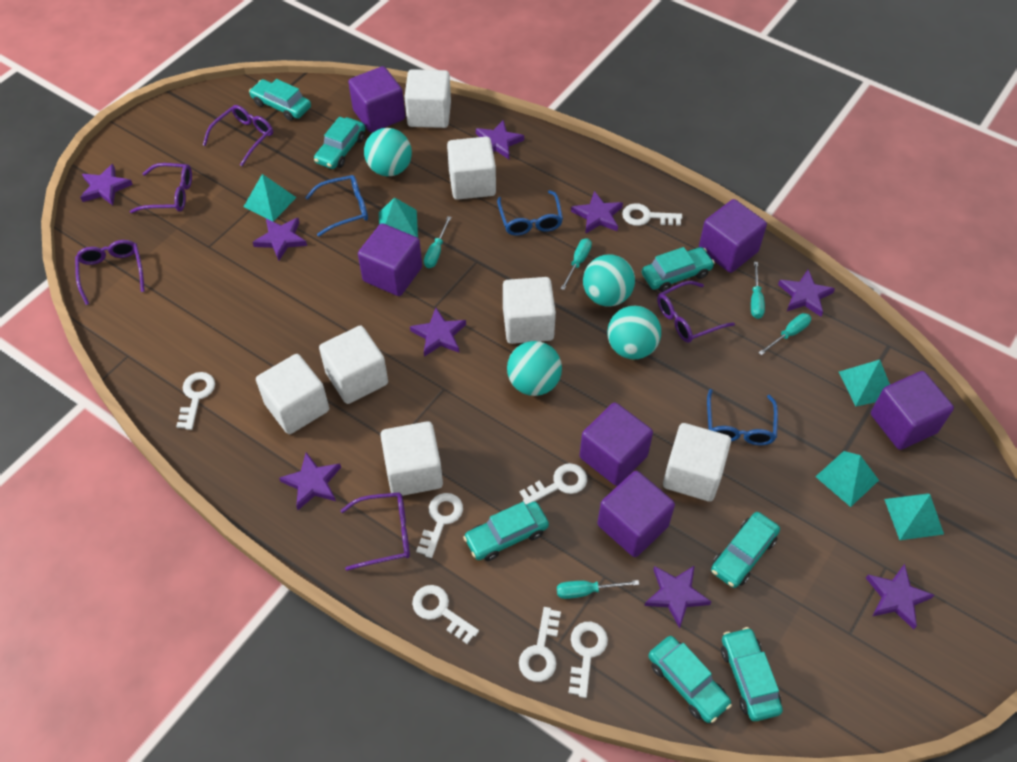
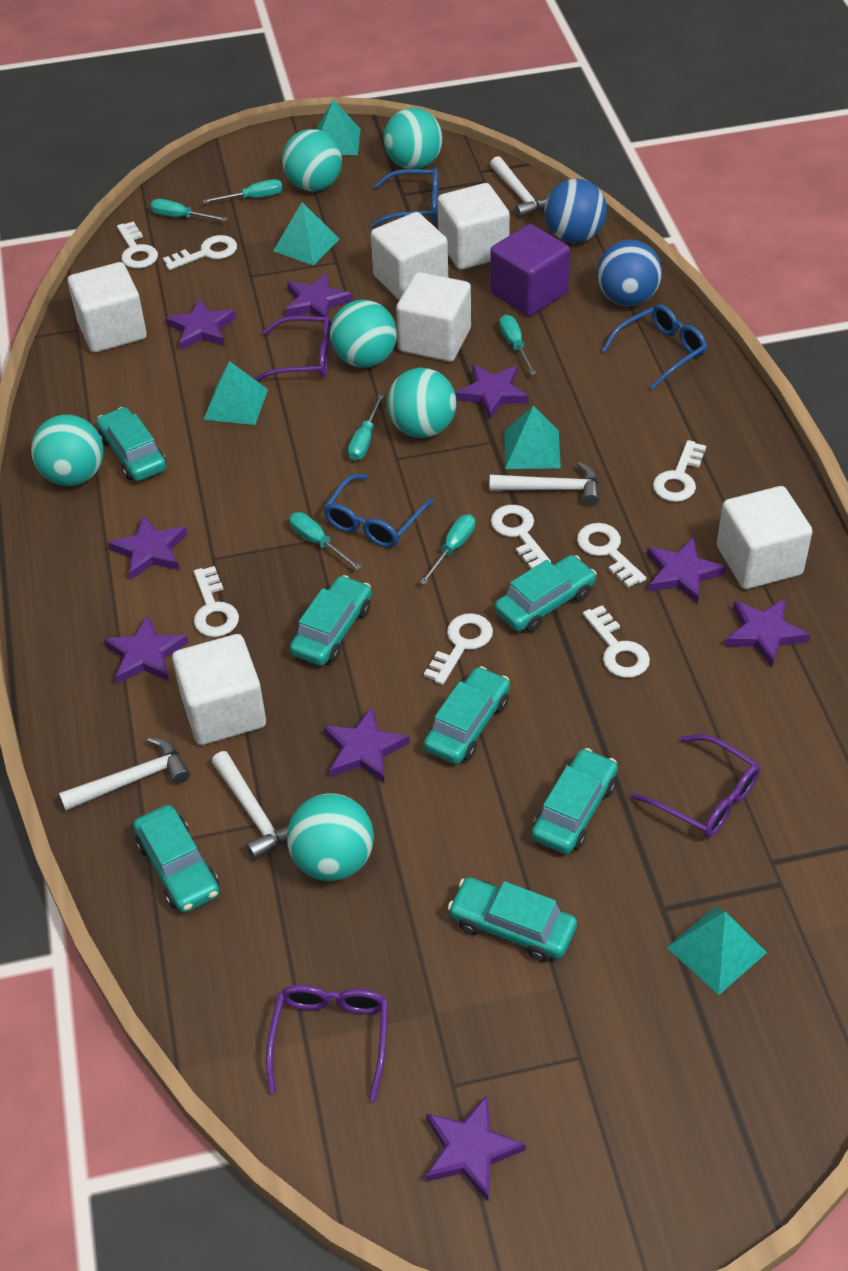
blue ball: none = 0 -> [544,179,607,243] [597,240,662,306] = 2
purple cube: [348,66,405,132] [358,223,422,296] [580,402,653,486] [597,471,675,557] [699,199,767,273] [871,371,954,450] = 6 -> [490,224,570,316] = 1
purple glasses: [75,240,145,305] [130,163,192,213] [203,105,273,166] [340,492,410,571] [657,281,735,343] = 5 -> [254,316,331,381] [266,985,388,1102] [631,734,760,838] = 3
turquoise ball: [364,128,412,176] [507,341,562,396] [583,254,635,307] [607,306,661,359] = 4 -> [31,415,104,486] [282,129,342,191] [287,793,374,881] [330,300,397,368] [384,108,443,169] [387,368,457,438] = 6
turquoise screwdriver: [424,216,451,268] [557,580,639,599] [561,238,592,290] [751,262,765,319] [758,313,811,355] = 5 -> [150,199,228,221] [203,179,283,203] [289,512,361,570] [348,394,384,461] [420,514,475,585] [499,315,536,375] = 6
white cube: [256,354,329,434] [319,326,388,404] [380,421,443,496] [404,69,451,128] [447,137,496,200] [503,277,556,344] [663,423,731,502] = 7 -> [68,262,147,353] [172,634,266,745] [371,212,448,300] [396,272,471,362] [437,183,510,270] [717,486,812,589] = 6
white hammer: none = 0 -> [59,737,190,811] [212,751,289,860] [490,156,547,218] [490,462,599,506] = 4
white key: [176,372,215,430] [412,585,479,644] [416,493,463,558] [519,463,587,504] [519,607,561,682] [569,622,608,698] [622,203,682,226] = 7 -> [117,221,158,268] [163,235,237,270] [194,566,239,637] [424,613,493,685] [491,505,551,569] [577,523,646,588] [583,605,650,678] [653,440,706,502] = 8

